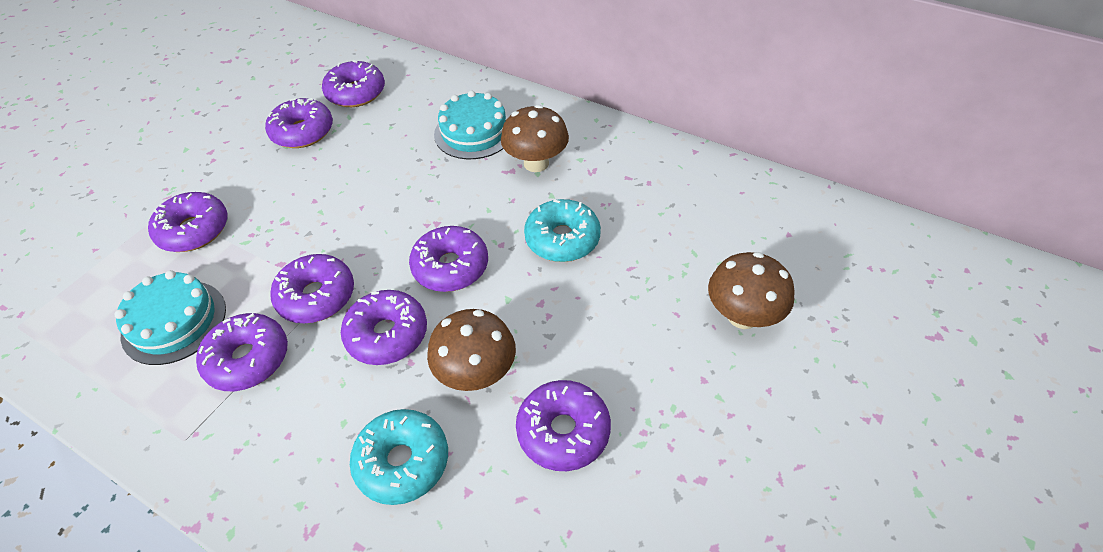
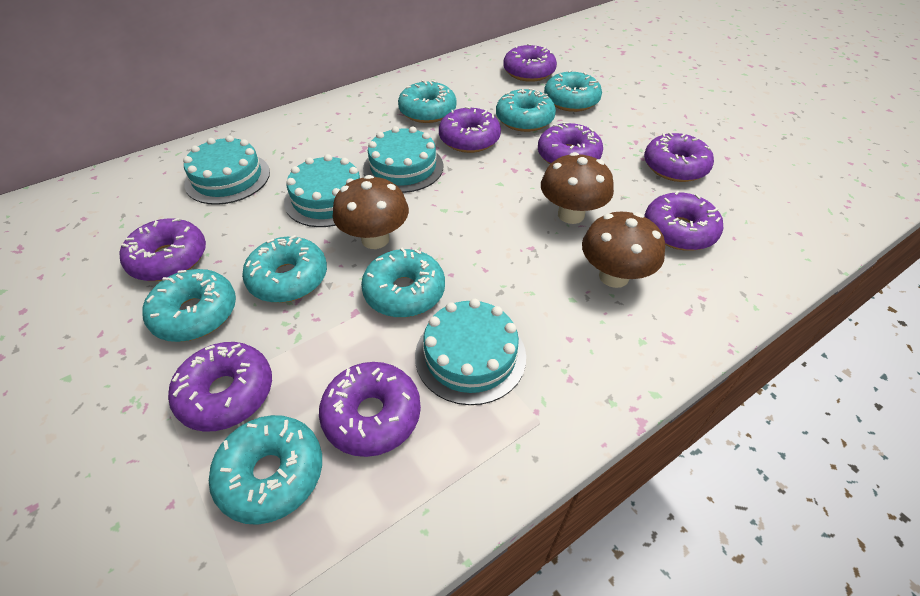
turquoise cake: [115,270,226,365] [434,90,508,159] = 2 -> [183,135,270,205] [284,154,360,227] [363,126,443,193] [415,299,526,405] = 4
turquoise donut: [350,409,448,505] [524,199,601,262] = 2 -> [143,269,236,342] [209,415,322,525] [242,235,327,303] [361,248,445,318] [398,80,457,123] [496,88,556,132] [544,70,602,112] = 7

